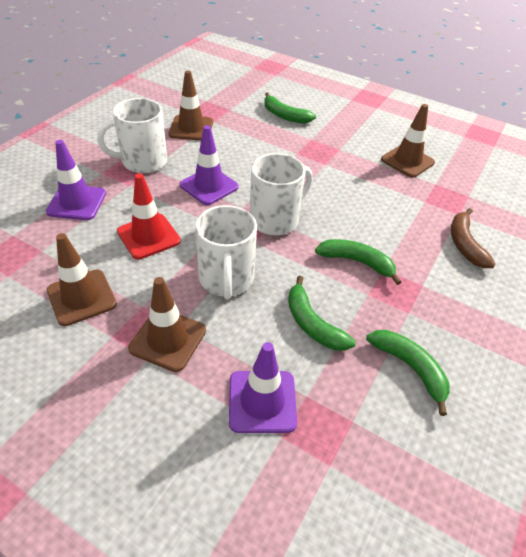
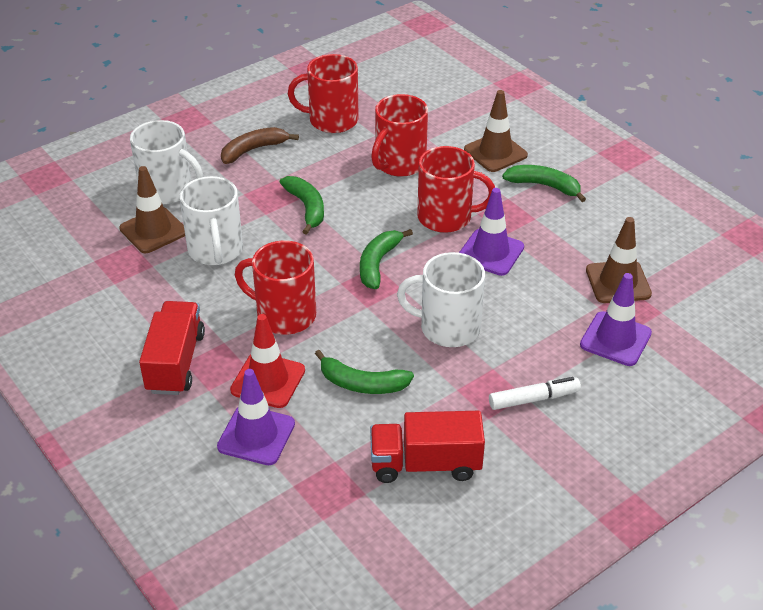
brown traffic cone: [47,233,117,326] [128,277,206,372] [169,71,213,141] [381,104,435,178] = 4 -> [119,166,185,253] [464,90,528,172] [586,217,652,303] = 3
red mug: none = 0 -> [235,240,316,335] [288,54,359,133] [371,94,428,177] [417,146,495,233] = 4
red truck: none = 0 -> [139,301,205,395] [370,411,485,483] = 2
white marker: none = 0 -> [489,377,581,410] = 1

